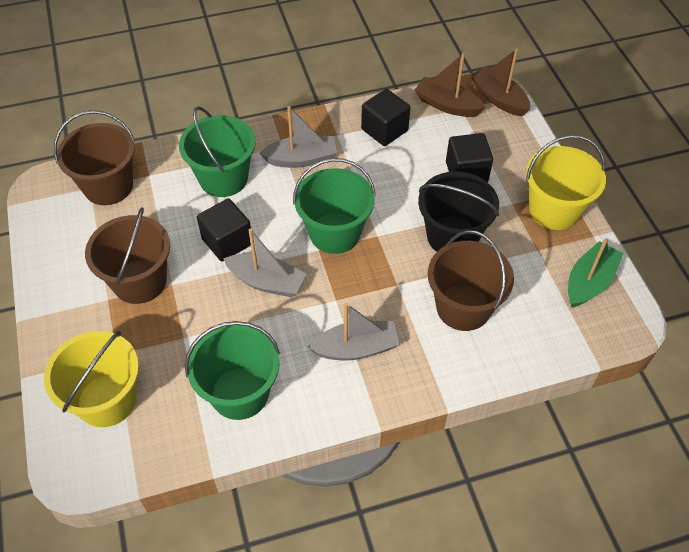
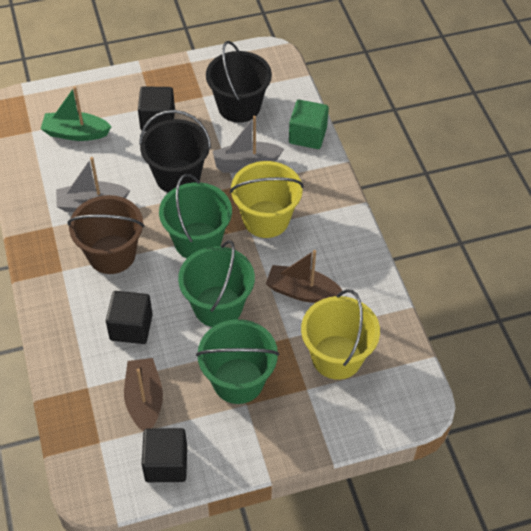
black bucket: [418,171,499,252] = 1 -> [139,110,211,193] [206,41,272,123] = 2
brown bucket: [54,110,135,205] [85,207,170,304] [428,230,514,331] = 3 -> [67,195,145,274] = 1
green cube: none = 0 -> [289,100,329,149] = 1
grey boat: [223,229,307,297] [260,106,337,168] [308,303,400,361] = 3 -> [56,157,130,212] [213,116,284,173] = 2

